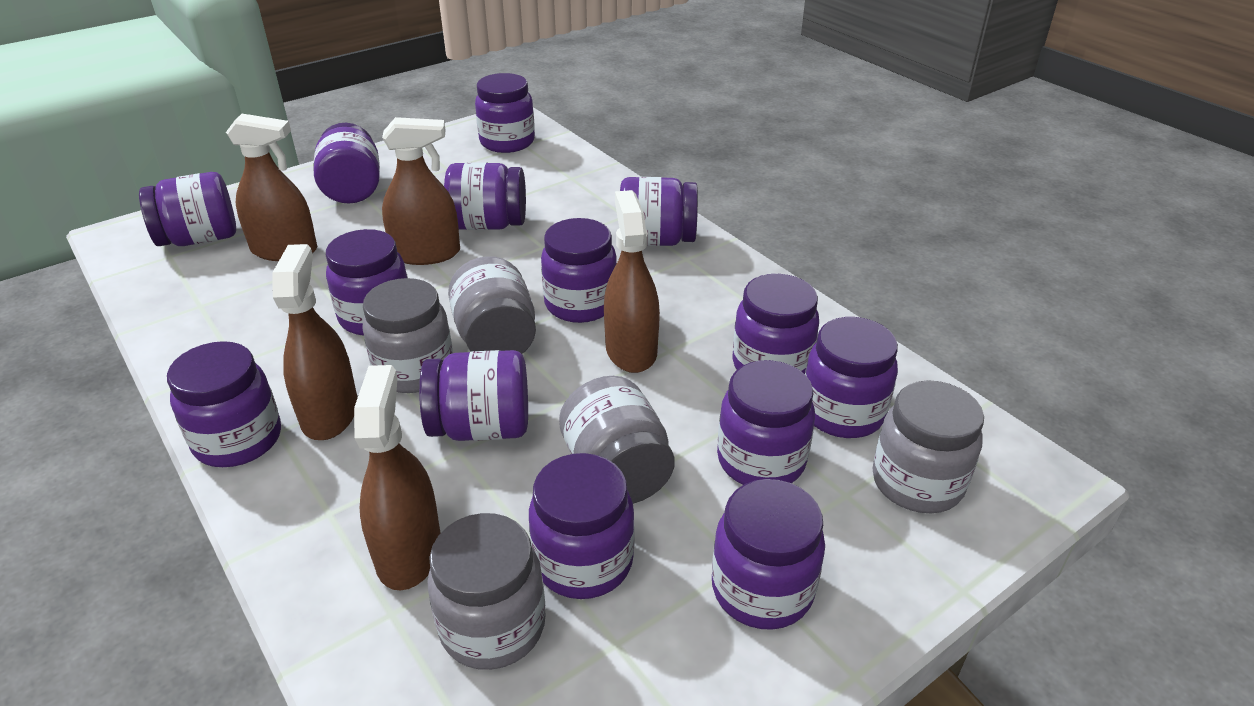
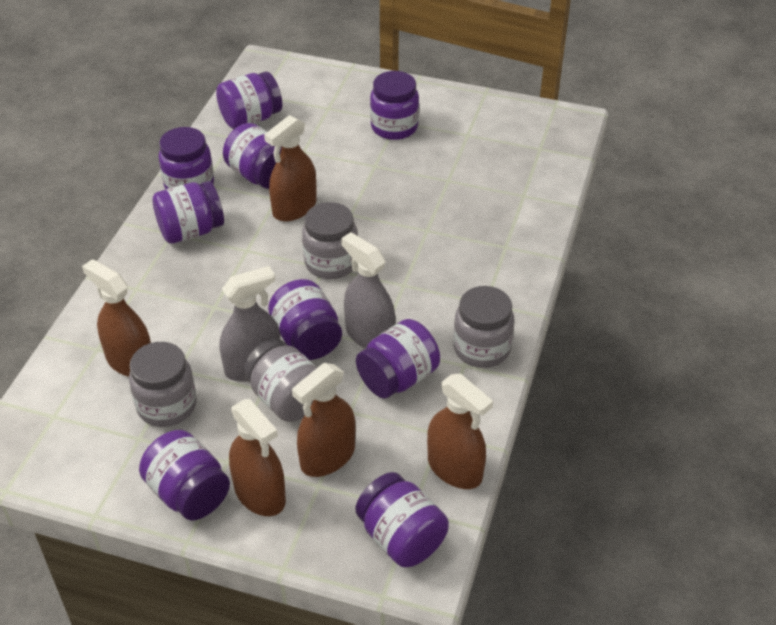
grey jar: [362,278,453,393] [428,513,546,670] [448,256,536,354] [559,376,675,504] [873,380,984,513] = 5 -> [129,342,197,427] [243,338,317,422] [302,202,358,279] [453,286,514,368] = 4
grey spray bottle: none = 0 -> [220,266,281,382] [341,232,395,348] = 2
purple jar: [139,172,236,246] [167,341,281,467] [313,123,380,204] [326,229,408,336] [419,350,528,441] [444,162,526,230] [475,73,535,153] [529,453,635,599] [541,218,617,323] [620,177,698,246] [712,479,825,630] [717,360,815,485] [732,274,819,374] [805,317,898,438] = 14 -> [139,430,230,520] [152,181,224,244] [159,127,214,189] [216,71,282,129] [223,123,282,189] [268,279,342,360] [355,472,449,567] [356,319,440,399] [370,71,419,140] = 9

